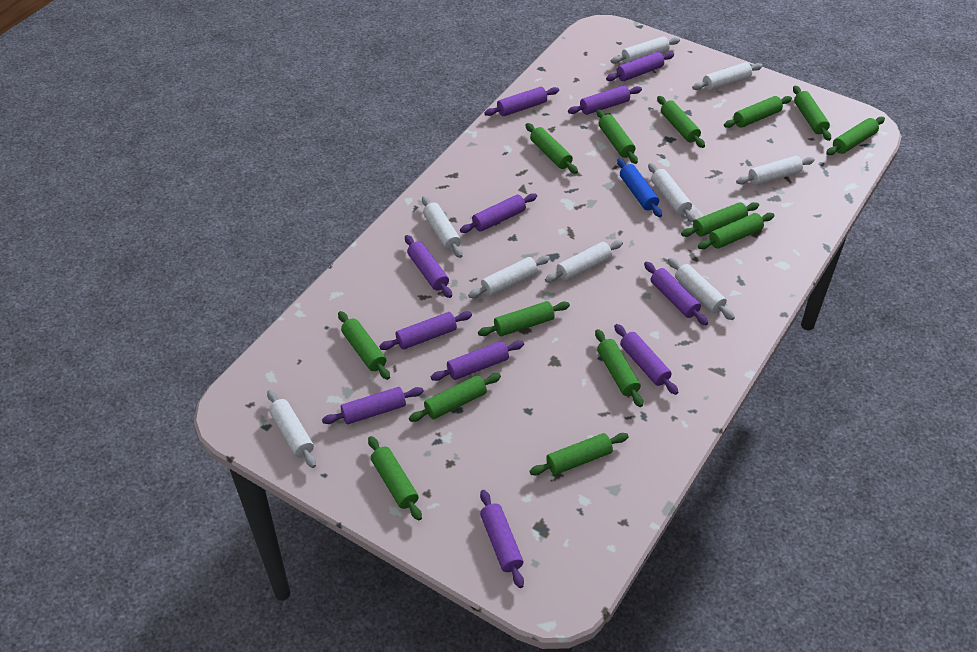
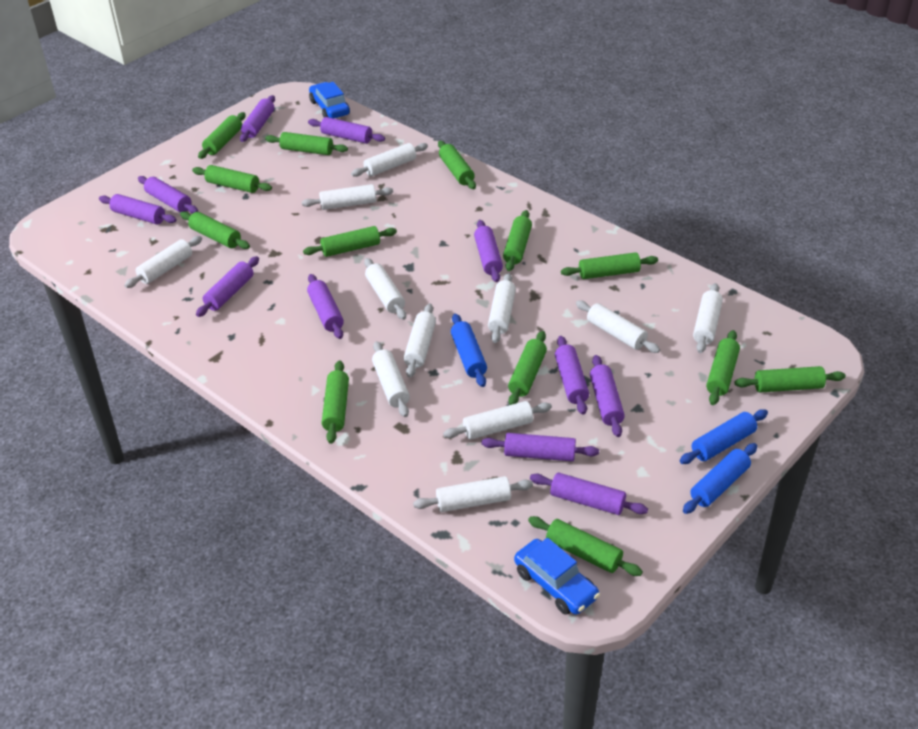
blue car: none = 0 -> [309,82,350,118] [514,538,600,615] = 2
blue rolling pin: [617,158,662,217] = 1 -> [451,314,487,387] [680,409,768,464] [683,443,757,514] = 3
green rolling pin: [338,311,390,380] [368,436,422,521] [409,373,501,422] [478,301,570,336] [526,123,578,174] [530,433,629,475] [595,329,643,407] [597,109,638,164] [657,96,705,148] [681,202,759,237] [698,213,775,249] [724,96,792,128] [793,86,831,141] [826,117,885,155] = 14 -> [180,211,250,249] [192,165,272,193] [198,112,246,159] [265,132,348,155] [303,226,397,257] [322,360,349,444] [438,141,476,189] [503,210,532,271] [508,331,547,405] [528,516,643,576] [561,252,658,279] [706,330,740,405] [734,366,846,393] = 13
white rolling pin: [267,390,316,468] [422,196,463,258] [468,256,550,298] [545,240,623,283] [611,36,680,64] [648,163,696,222] [668,258,735,320] [692,62,763,91] [736,156,815,185] = 9 -> [124,236,202,288] [302,184,393,210] [351,143,428,177] [364,258,406,320] [372,341,410,417] [404,303,436,378] [413,476,533,512] [443,401,552,440] [488,273,516,343] [576,300,660,353] [693,283,723,353] = 11

